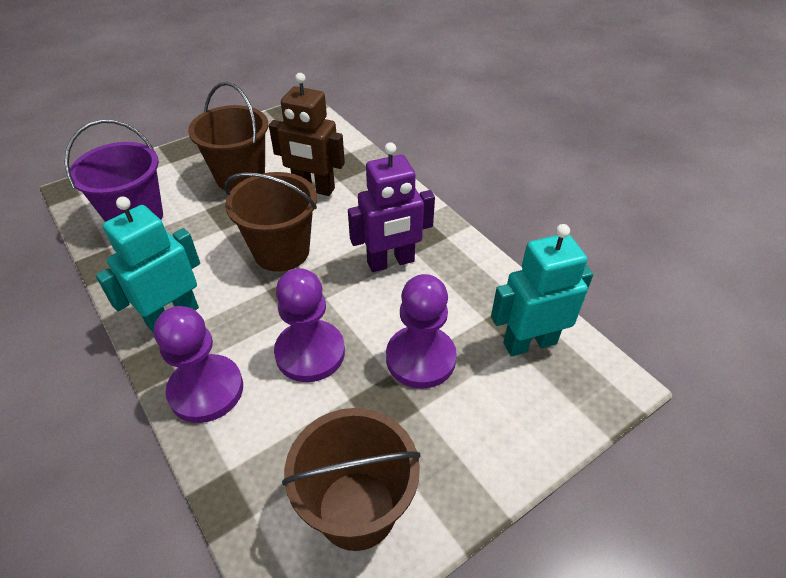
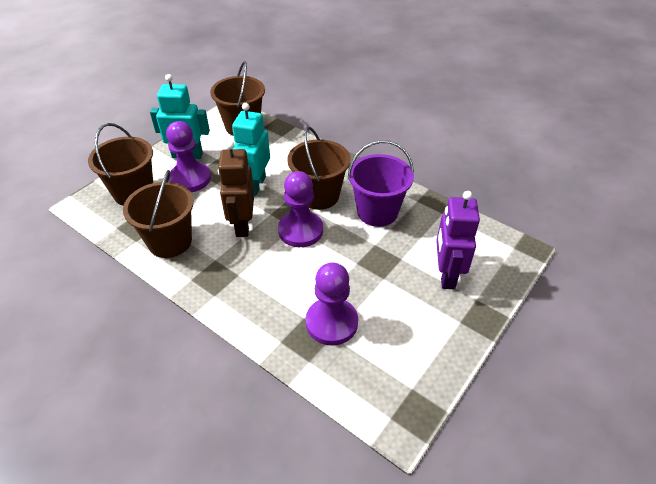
brown bucket: [188,82,268,191] [225,172,317,272] [282,408,421,551] = 3 -> [88,123,153,206] [123,170,194,258] [210,61,265,136] [287,127,351,210] = 4

